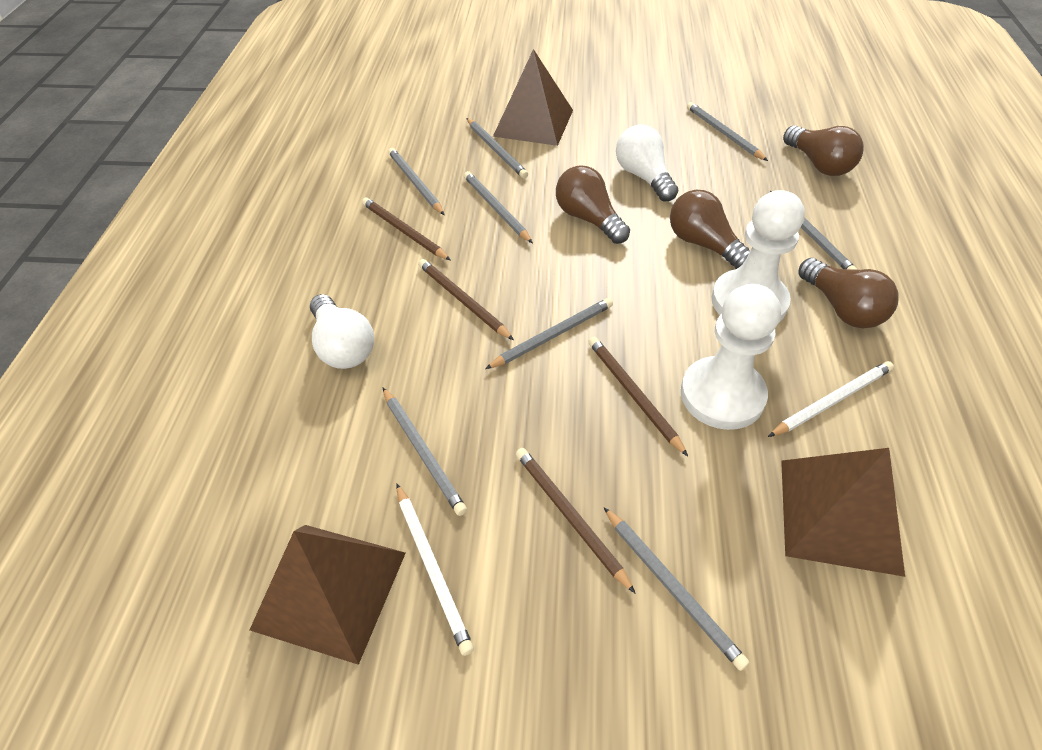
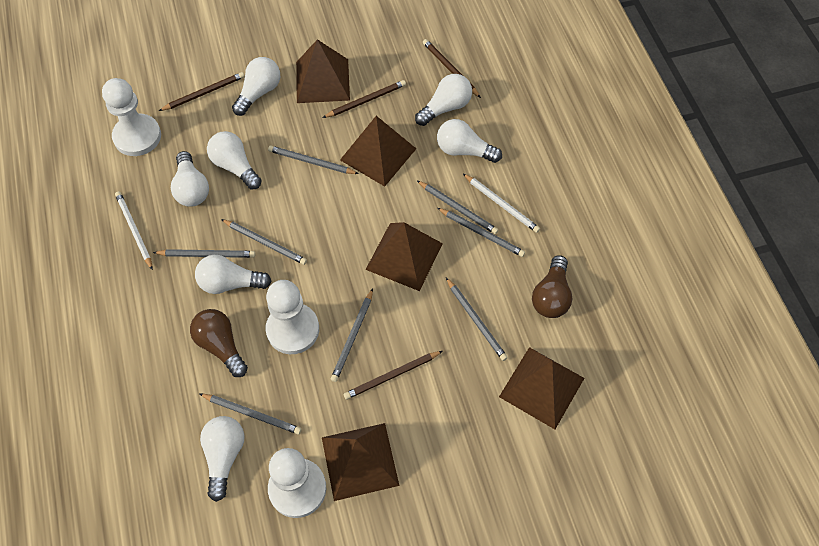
brown light bulb: [556,165,630,244] [670,190,750,269] [783,125,864,176] [798,258,899,328] = 4 -> [190,309,248,377] [532,255,572,318] = 2
brown pyramid: [250,525,406,665] [493,49,573,146] [781,448,905,577] = 3 -> [296,39,350,103] [322,423,399,501] [340,116,416,187] [365,222,443,291] [499,347,584,429] = 5
white light bulb: [310,294,374,369] [616,125,678,202] = 2 -> [171,151,209,207] [195,255,272,294] [200,416,245,502] [207,131,262,189] [232,57,280,116] [415,74,472,126] [437,119,502,163] = 7
white pawn: [681,284,781,430] [712,190,805,322] = 2 -> [102,78,161,156] [266,280,319,354] [268,448,326,518] = 3

